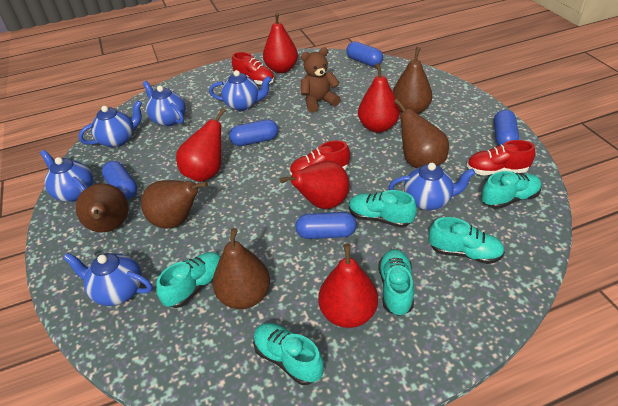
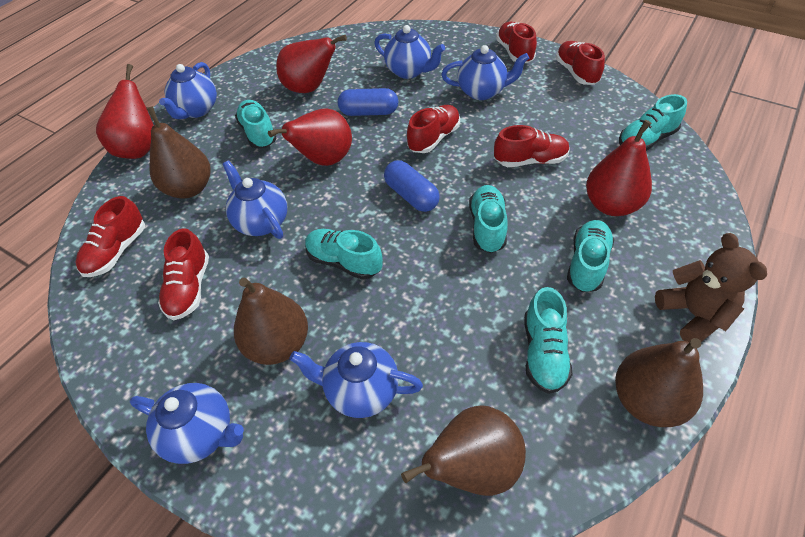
blue capsule: [102,161,137,199] [229,119,278,146] [295,212,357,239] [346,42,383,67] [494,110,519,146] = 5 -> [338,88,398,116] [384,160,440,212] = 2
brown pear: [76,183,128,233] [141,180,208,228] [212,228,270,309] [393,47,432,114] [394,99,449,168] = 5 -> [146,106,211,198] [234,277,308,365] [401,405,526,496] [615,338,703,427] = 4
red pear: [176,108,226,182] [263,12,298,73] [280,161,349,209] [318,244,378,328] [358,63,400,133] = 5 -> [96,64,154,159] [268,109,352,166] [276,35,347,93] [586,120,652,216] = 4
red shoe: [232,52,274,85] [290,140,350,175] [467,140,535,175] = 3 -> [75,196,145,277] [158,228,209,320] [407,105,460,153] [494,125,570,167] [496,22,537,63] [556,41,605,85] = 6

